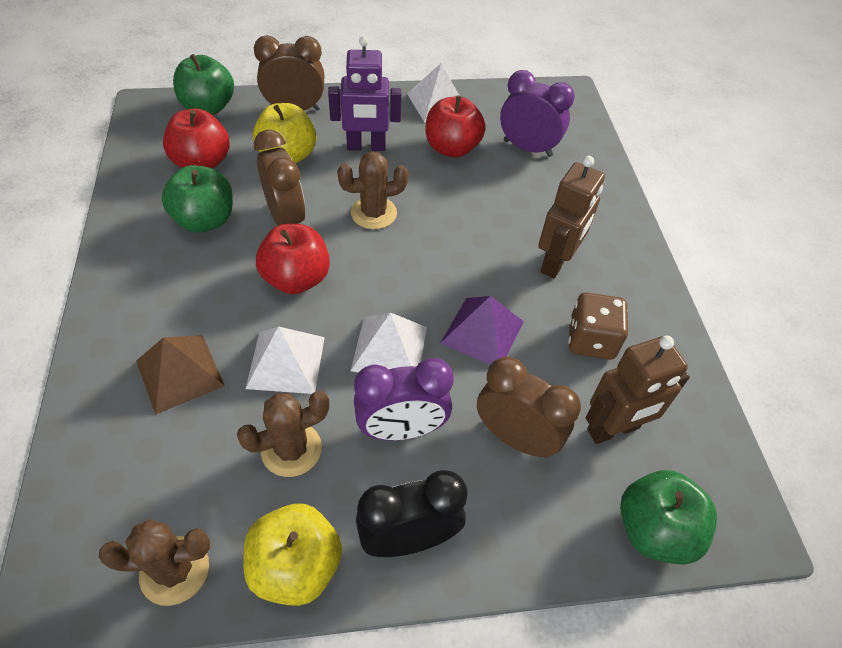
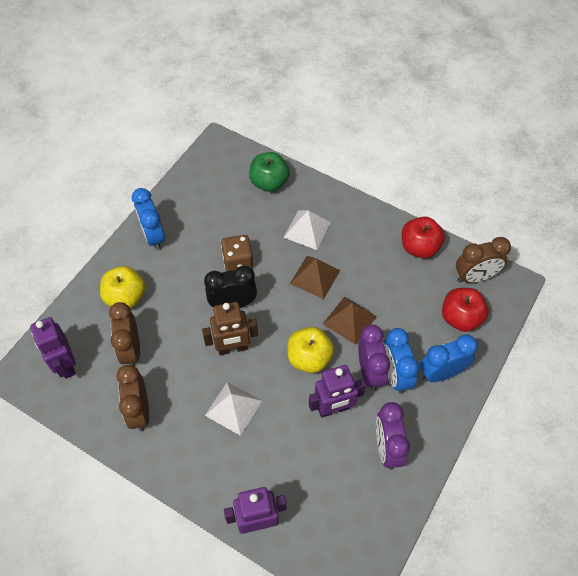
blue clock: none = 0 -> [132,188,165,250] [384,328,419,394] [420,335,478,382] = 3
brown cactus: [99,519,210,606] [237,391,329,477] [337,151,409,229] = 3 -> none = 0
brown pyramid: [136,335,225,415] = 1 -> [290,256,340,299] [323,296,377,345] = 2
brown robot: [538,156,605,278] [586,336,690,444] = 2 -> [202,302,258,355] = 1
green apple: [162,165,233,233] [173,54,234,115] [620,470,717,565] = 3 -> [249,152,290,192] = 1
purple pyramid: [441,296,524,365] = 1 -> none = 0
purple robot: [328,36,401,151] = 1 -> [30,317,76,379] [224,487,287,534] [309,365,366,418] = 3
red apple: [163,108,230,169] [256,224,330,294] [426,96,486,158] = 3 -> [402,217,445,258] [442,288,489,332] = 2
white pyramid: [245,326,325,394] [351,313,427,373] [407,64,460,122] = 3 -> [205,382,262,436] [283,210,331,250] = 2

